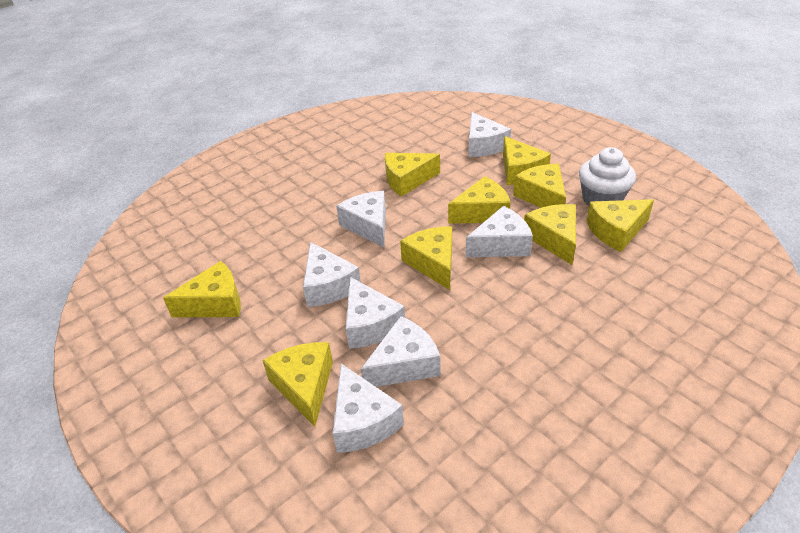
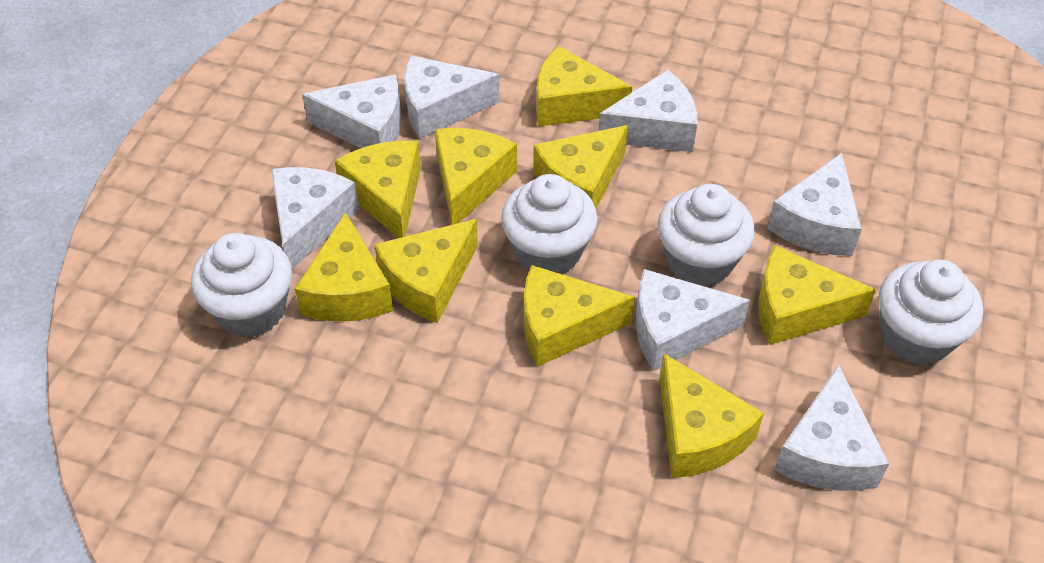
white cupcake: [579,147,636,205] = 1 -> [191,233,292,337] [501,174,598,274] [657,184,755,287] [879,259,983,365] = 4

